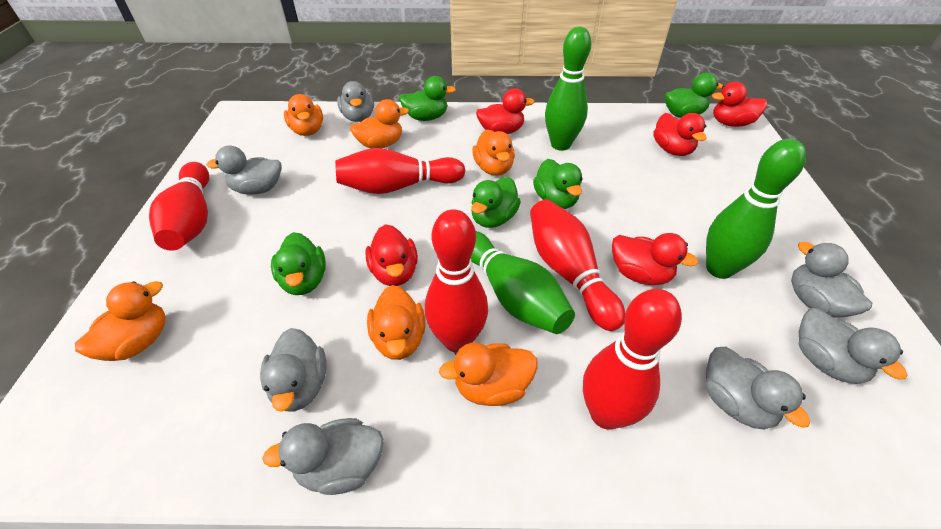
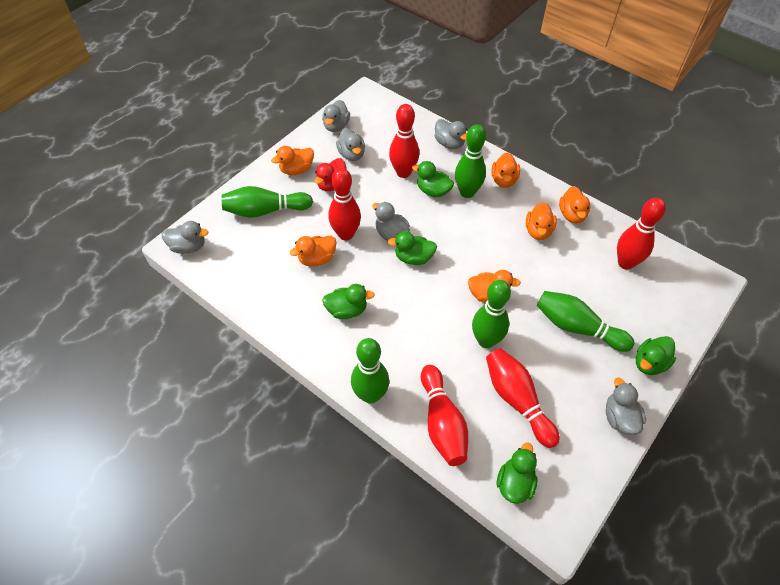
green bowling pin: [471,231,575,334] [545,27,591,151] [706,139,806,279] = 3 -> [222,186,313,218] [351,338,389,404] [455,124,486,198] [472,280,511,348] [536,291,635,352] = 5
grey duck: [206,146,281,195] [260,328,327,412] [262,418,384,495] [337,81,374,122] [705,347,810,429] [791,242,872,317] [799,308,907,384] = 7 -> [162,221,208,254] [322,100,350,132] [336,128,365,161] [372,202,410,241] [434,119,467,149] [606,378,646,435] = 6
red duck: [365,224,418,286] [476,88,535,134] [612,233,698,285] [653,113,706,156] [712,82,767,127] = 5 -> [314,158,347,191] = 1

